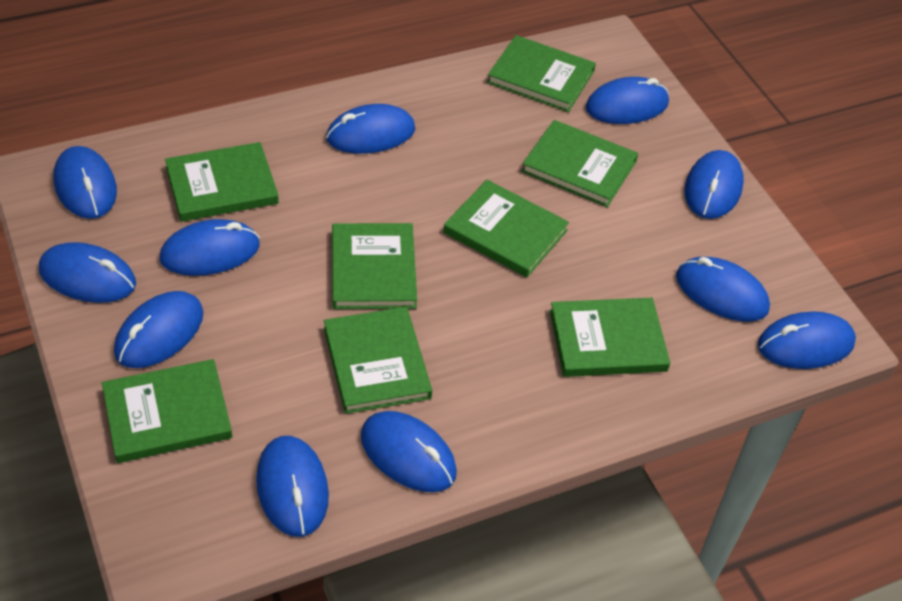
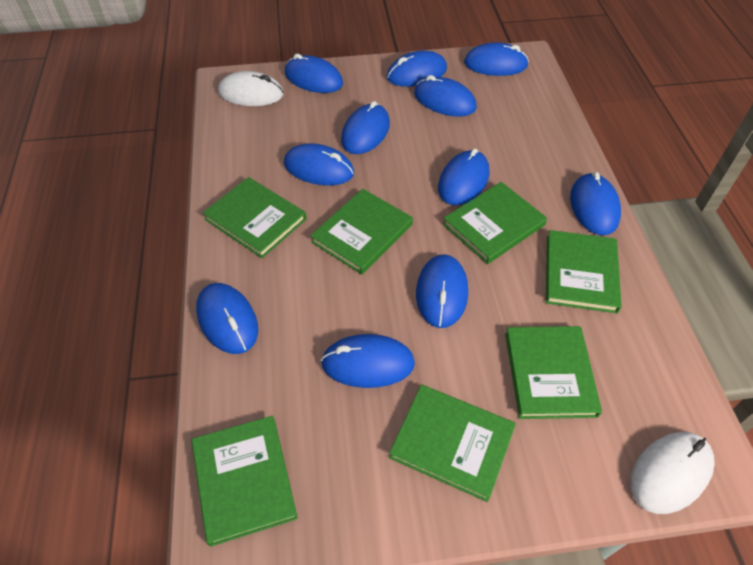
green book: [102,359,232,463] [165,142,279,222] [324,307,432,414] [332,223,417,309] [443,180,569,277] [487,35,596,112] [521,120,638,207] [550,298,670,377] = 8 -> [192,416,298,547] [203,177,307,258] [310,189,413,275] [389,385,516,502] [443,182,547,264] [505,326,602,419] [546,230,622,313] = 7
white mouse: none = 0 -> [218,71,284,106] [630,432,715,514] = 2

